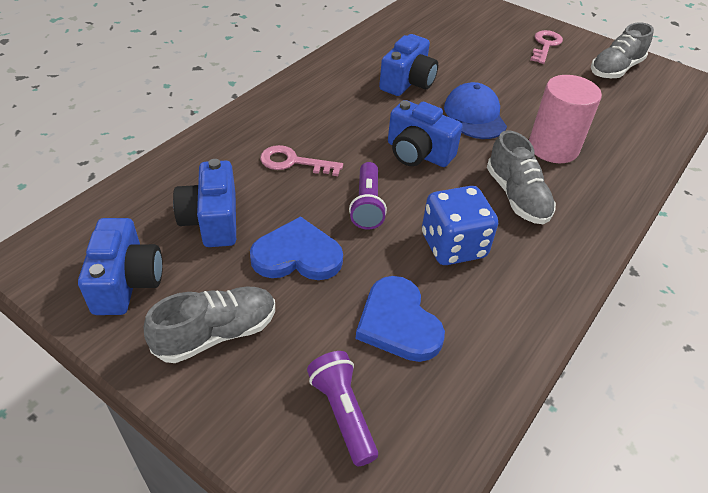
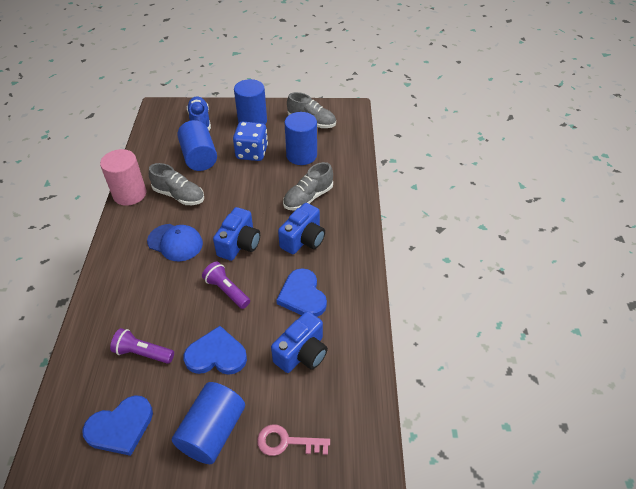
blue camera: [78,218,163,315] [173,159,236,247] [379,34,438,96] [388,100,463,167] = 4 -> [213,207,260,261] [271,311,328,373] [278,203,325,254] = 3
blue cylinder: none = 0 -> [172,382,245,464] [177,120,217,171] [234,79,267,124] [284,112,317,165] = 4
blue heart: [250,216,343,280] [356,276,445,362] = 2 -> [82,395,153,456] [184,326,247,375] [276,268,327,317] = 3
blue shoe: none = 0 -> [187,97,211,130] = 1
pink key: [260,145,343,176] [531,30,563,64] = 2 -> [257,424,330,456] = 1

